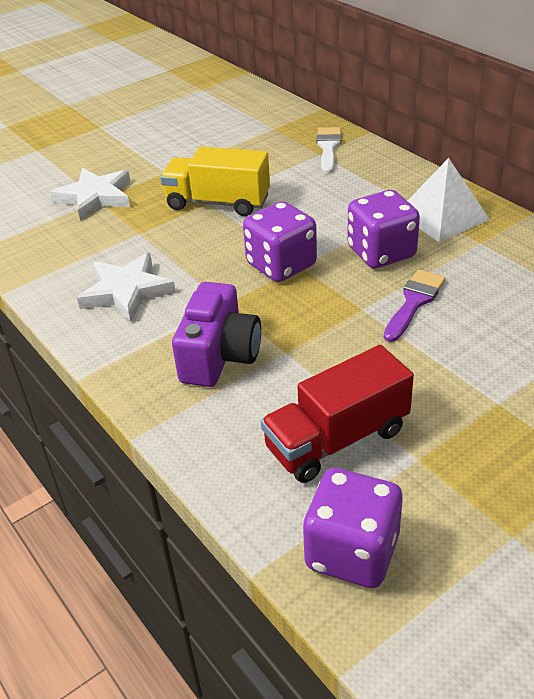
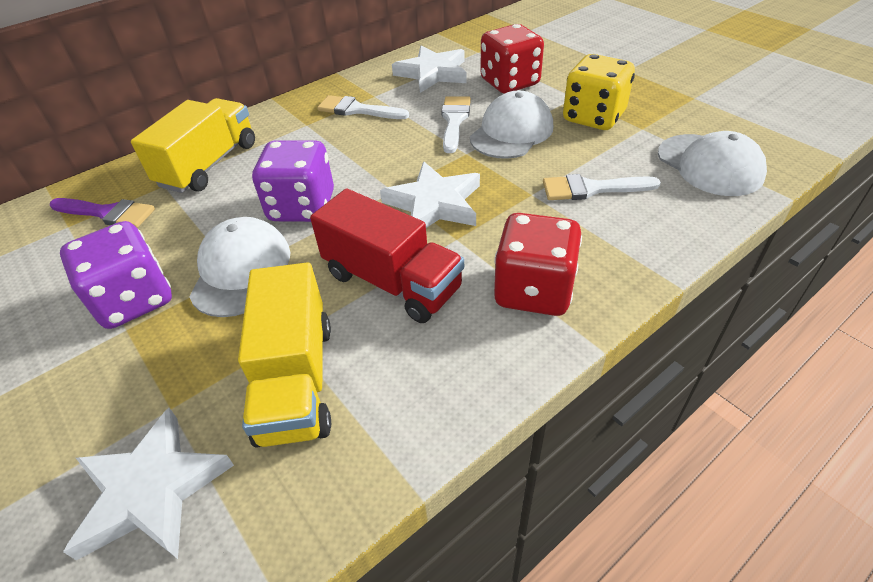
purple camera: [172,282,261,387] = 1 -> none = 0
purple dice: [243,201,317,282] [303,468,403,588] [347,190,420,268] = 3 -> [60,221,172,329] [252,140,334,222] = 2
red dice: none = 0 -> [480,24,544,93] [494,213,582,316] = 2
white brush: [317,127,341,174] = 1 -> [317,95,409,119] [441,96,471,153] [543,174,661,200] = 3
white cap: none = 0 -> [189,217,291,317] [470,91,553,159] [658,131,767,196] = 3
white pyramid: [408,158,490,242] = 1 -> none = 0
white star: [50,168,130,221] [77,253,176,322] = 2 -> [63,408,234,560] [380,161,480,228] [392,45,467,93] = 3
yellow dice: none = 0 -> [563,54,635,130] = 1
yellow truck: [160,147,270,216] = 1 -> [131,98,255,193] [238,262,331,448] = 2

